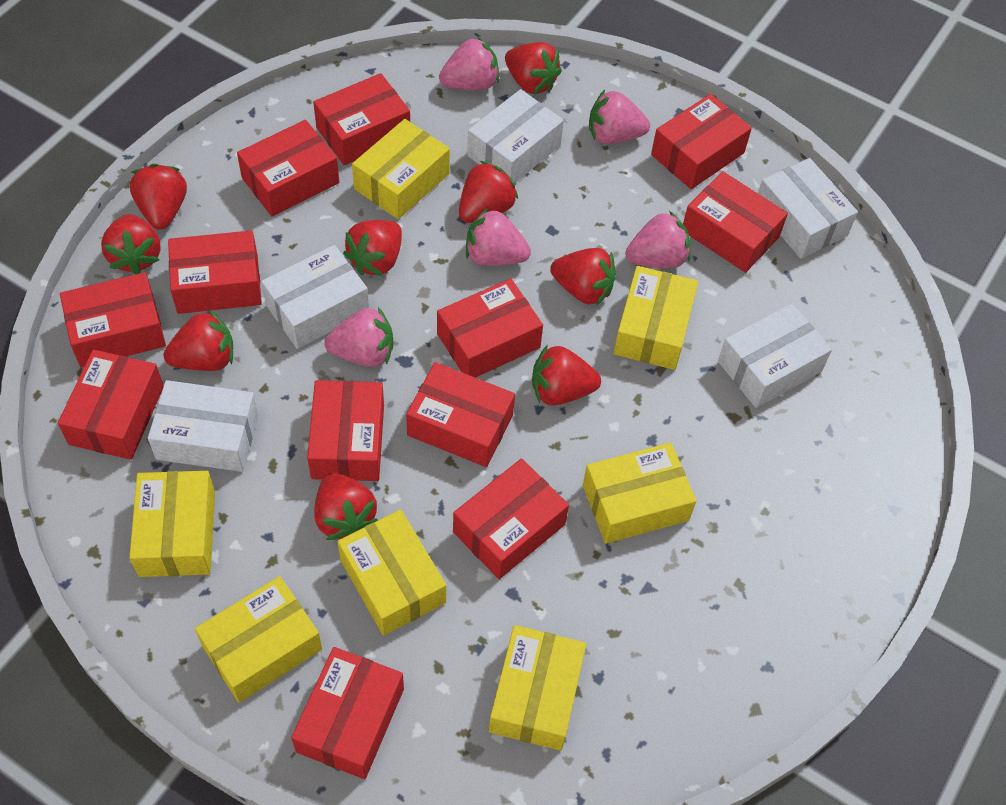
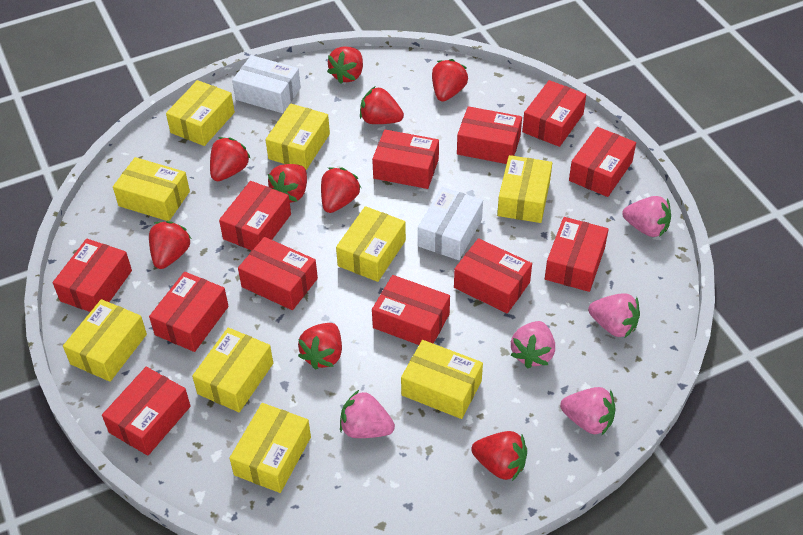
white box: [148,380,259,472] [261,245,369,349] [467,89,564,183] [718,304,832,408] [758,158,858,259] = 5 -> [232,55,301,113] [418,187,483,260] = 2
yellow box: [129,471,215,577] [195,576,322,703] [337,510,446,636] [352,119,450,219] [489,625,586,751] [583,443,696,544] [614,266,698,370] = 7 -> [63,299,147,382] [113,157,190,221] [166,80,235,146] [192,328,273,412] [230,403,311,493] [265,104,330,170] [336,206,406,282] [401,340,483,419] [497,155,552,223] = 9

